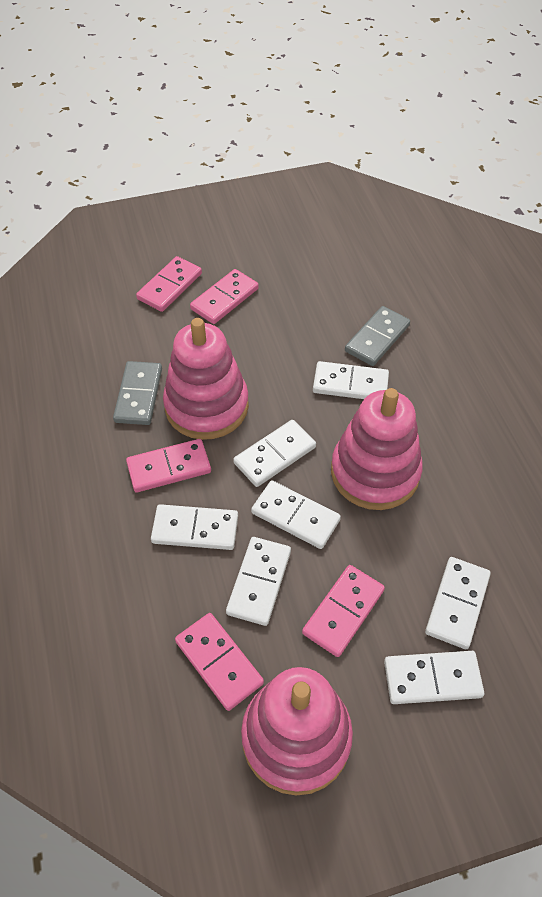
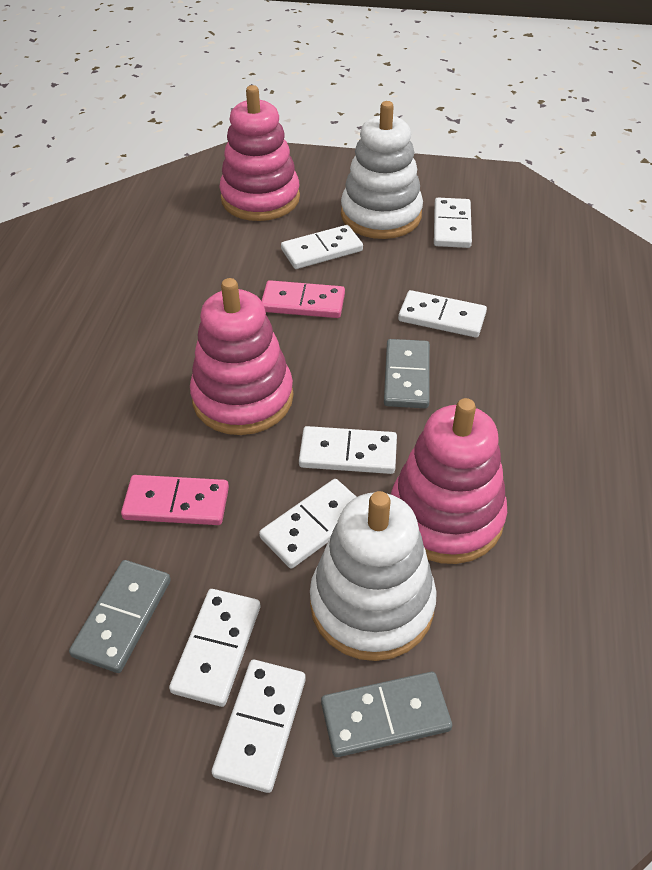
grey domino: [113,361,162,425] [345,306,410,366] = 2 -> [69,560,171,673] [321,672,452,757] [384,339,430,408] = 3
pink domino: [126,439,211,492] [136,256,202,312] [175,613,264,711] [190,269,259,324] [302,565,385,657] = 5 -> [121,475,229,525] [261,280,345,318] = 2
white stacking toy: none = 0 -> [310,491,437,661] [341,101,423,239] = 2

